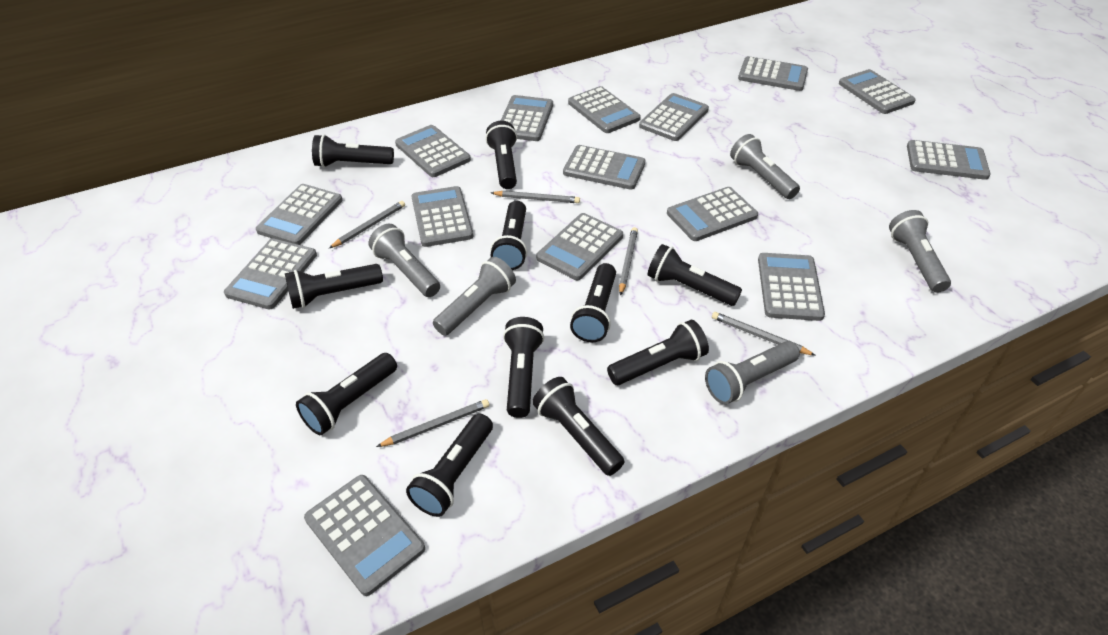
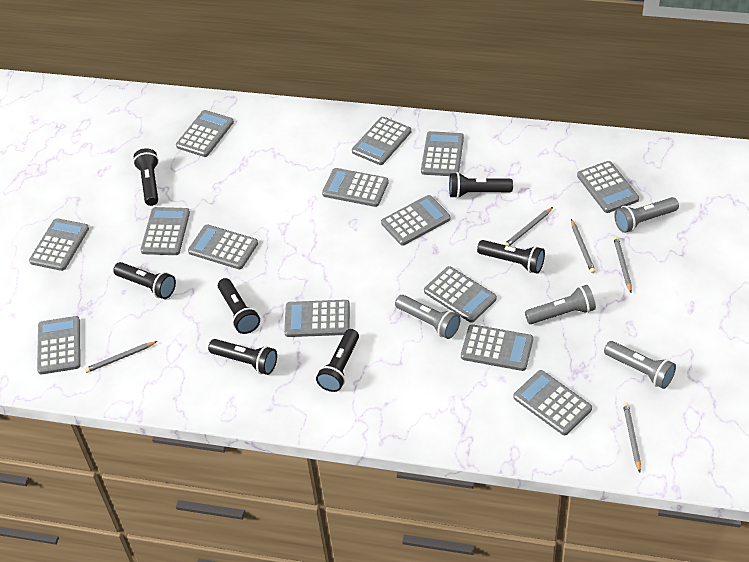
black flashlight: [285,264,383,309] [296,353,397,435] [312,134,394,167] [406,414,493,517] [485,121,517,189] [490,201,527,270] [503,317,544,418] [532,377,625,476] [570,263,616,343] [607,320,709,385] [648,244,742,306] = 11 -> [113,262,176,299] [133,148,159,206] [208,339,277,375] [218,278,260,334] [316,329,359,392] [449,172,513,198] [477,240,545,274] = 7
grey calculator: [224,239,317,310] [256,184,342,245] [304,475,425,596] [395,125,471,177] [411,186,473,247] [501,95,553,141] [536,213,623,280] [563,145,645,190] [568,86,640,133] [639,93,709,141] [667,187,758,241] [738,56,808,91] [758,253,825,321] [839,69,916,114] [907,140,991,180] = 15 -> [29,218,89,271] [37,316,80,374] [141,207,190,255] [176,110,234,157] [188,225,258,269] [284,300,350,337] [322,168,389,207] [352,117,411,165] [381,195,451,245] [421,131,464,176] [424,266,497,323] [461,324,533,371] [513,370,592,435] [577,161,639,213] = 14
grey flashlight: [369,224,440,297] [433,257,516,336] [705,341,800,404] [730,134,800,199] [889,210,951,293] = 5 -> [395,295,461,339] [525,285,596,324] [604,341,676,389] [614,197,679,233] = 4

